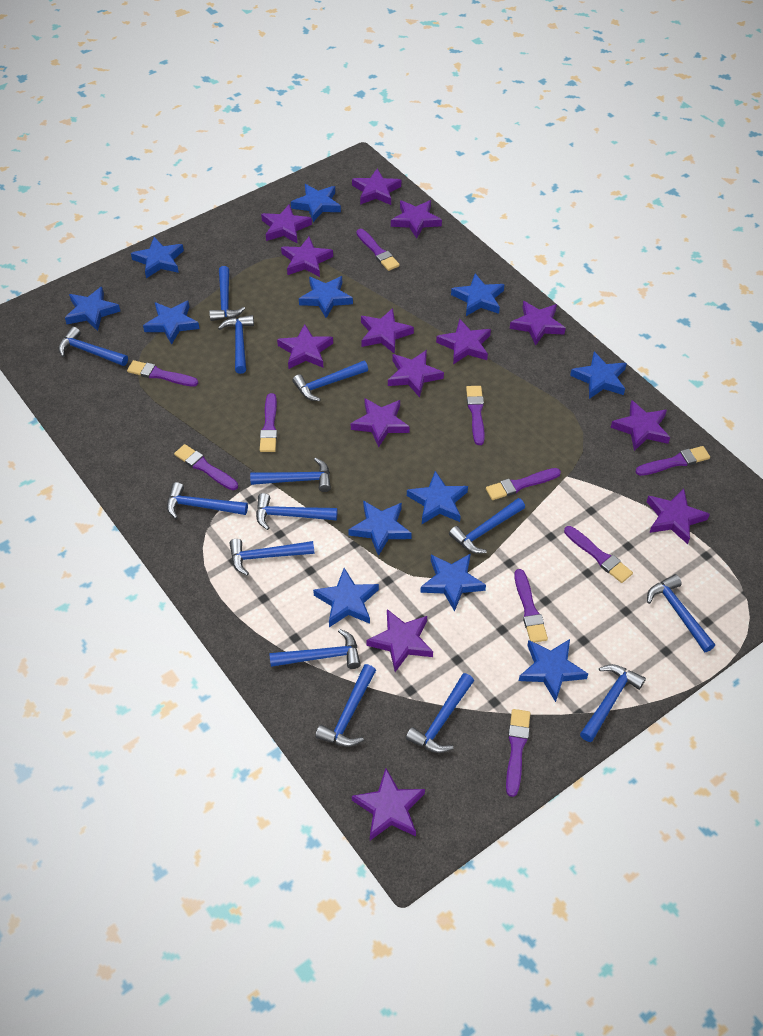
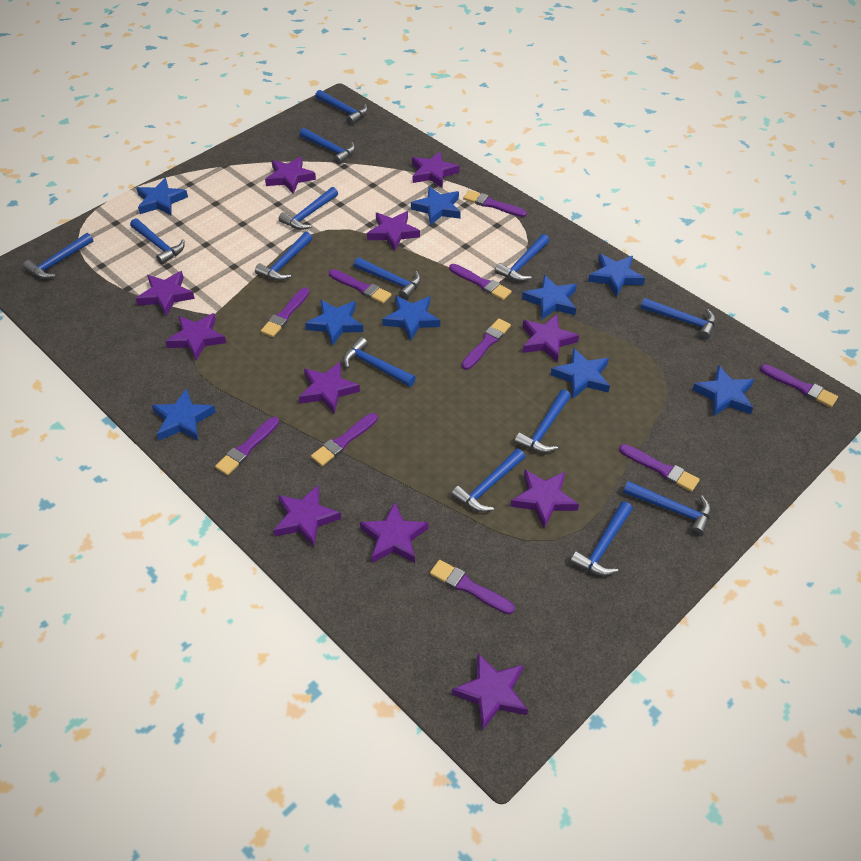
blue star: [65,287,120,331] [131,237,184,278] [143,301,199,345] [291,184,341,222] [299,276,353,318] [313,568,379,627] [348,501,412,556] [407,471,468,524] [420,553,486,612] [451,274,505,316] [519,639,588,702] [570,352,627,399] = 12 -> [136,178,188,215] [152,388,216,441] [305,300,364,346] [382,296,440,341] [411,186,461,225] [522,275,577,320] [551,348,610,398] [588,254,645,297] [692,365,754,416] = 9
purple star: [261,204,312,244] [277,324,333,369] [281,237,333,277] [351,398,410,448] [352,168,401,205] [352,768,425,840] [361,308,414,354] [367,609,433,672] [388,350,444,398] [391,200,442,238] [436,319,491,365] [510,301,566,346] [611,400,670,451] [647,488,710,544] = 14 -> [135,271,195,316] [165,313,226,361] [265,157,316,194] [273,485,341,547] [299,361,360,414] [360,502,429,563] [367,211,420,251] [412,151,460,188] [452,653,528,731] [510,469,579,528] [523,314,579,363] = 11

